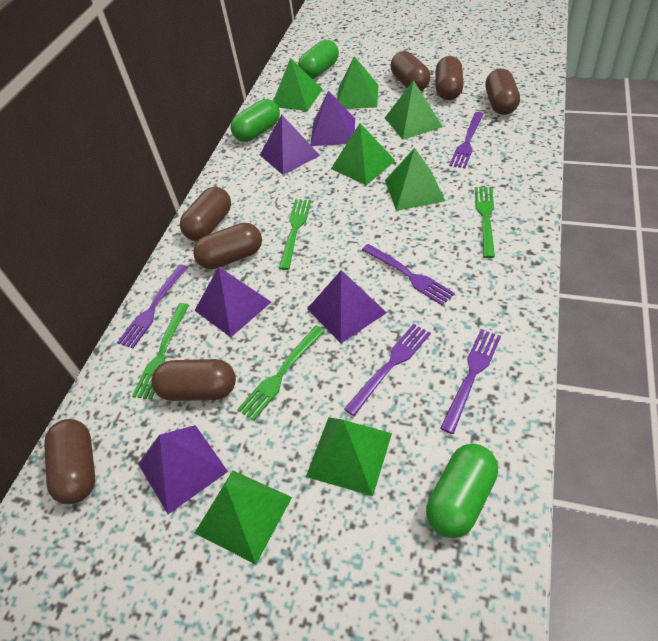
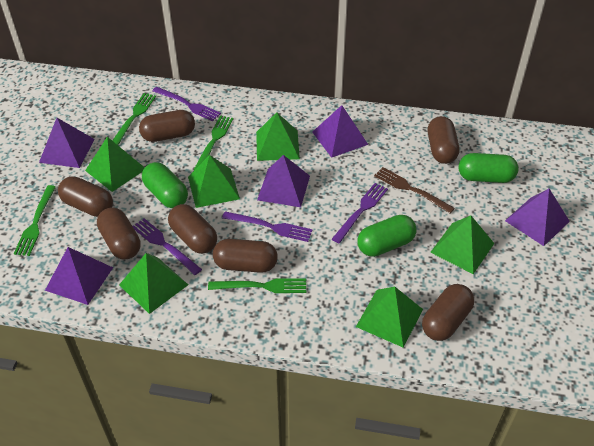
brown fork: none = 0 -> [374,167,455,213] = 1
green pyramid: [195,471,292,564] [273,58,323,111] [306,417,392,496] [331,123,396,185] [337,56,379,109] [385,80,443,140] [385,148,445,211] = 7 -> [85,137,145,192] [119,253,188,314] [188,155,240,208] [256,112,300,161] [356,287,423,348] [430,215,494,274] = 6
purple fork: [117,264,188,348] [344,324,431,416] [362,244,455,306] [440,329,501,434] [449,112,484,168] = 5 -> [133,218,202,275] [152,87,221,121] [222,211,313,242] [332,183,388,243] = 4

